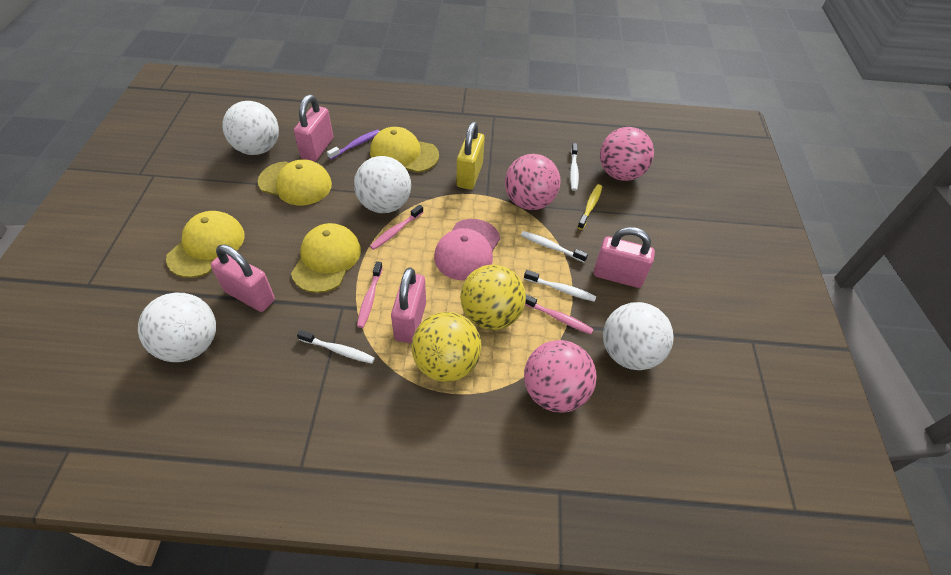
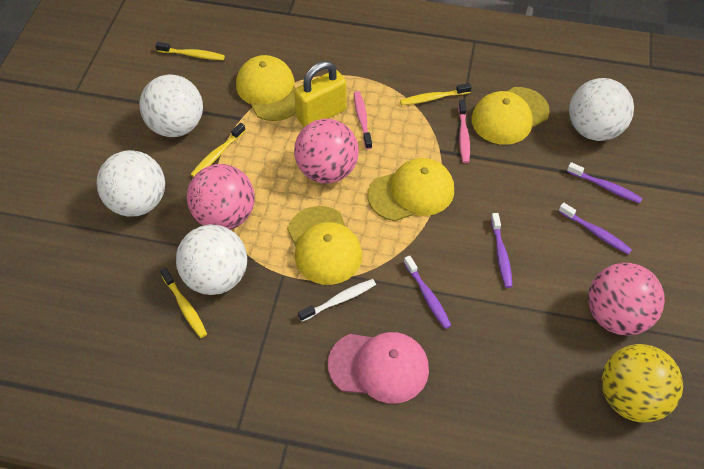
pink padlock: [211,245,275,312] [294,95,333,162] [391,267,426,343] [594,227,655,288] = 4 -> none = 0
pink toothbrush: [357,261,383,328] [370,205,423,250] [525,294,594,334] = 3 -> [354,91,372,149] [458,100,470,163] = 2
purple toothbrush: [327,129,380,160] = 1 -> [404,256,451,329] [491,213,513,288] [559,203,632,254] [567,162,643,204] = 4
white toothbrush: [297,330,375,364] [521,231,588,263] [524,270,596,302] [570,143,579,191] = 4 -> [298,279,376,322] = 1
yellow ball: [411,312,481,382] [460,264,526,330] = 2 -> [601,344,683,423] = 1
yellow toothbrush: [577,184,602,230] = 1 -> [155,42,225,60] [160,268,207,338] [190,123,246,177] [400,83,471,105] = 4

